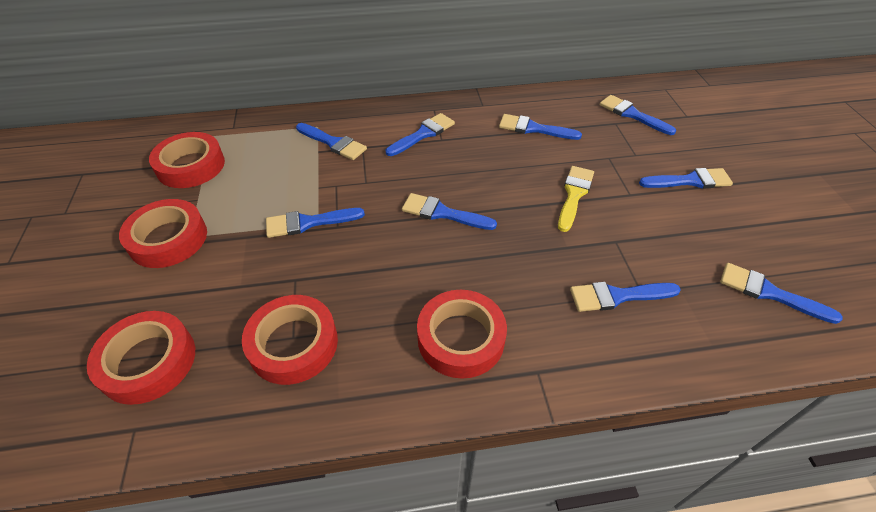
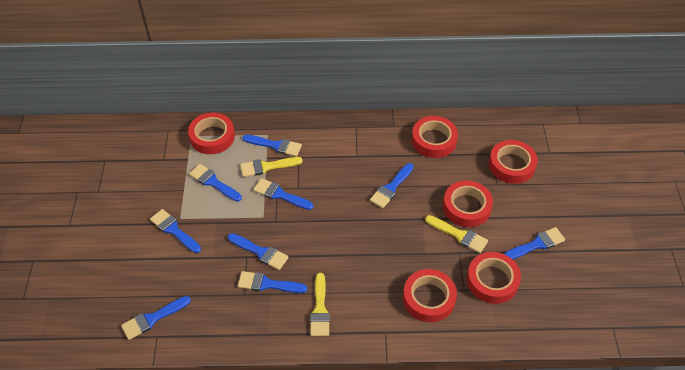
red tape: [87,311,195,405] [119,199,207,268] [149,132,225,188] [242,295,338,385] [417,290,507,379] = 5 -> [188,113,235,154] [403,269,457,322] [412,116,458,158] [443,180,493,227] [467,252,521,304] [489,140,538,184] = 6
yellow brush: [558,166,594,232] = 1 -> [240,157,303,177] [310,273,330,336] [425,215,488,253] = 3

